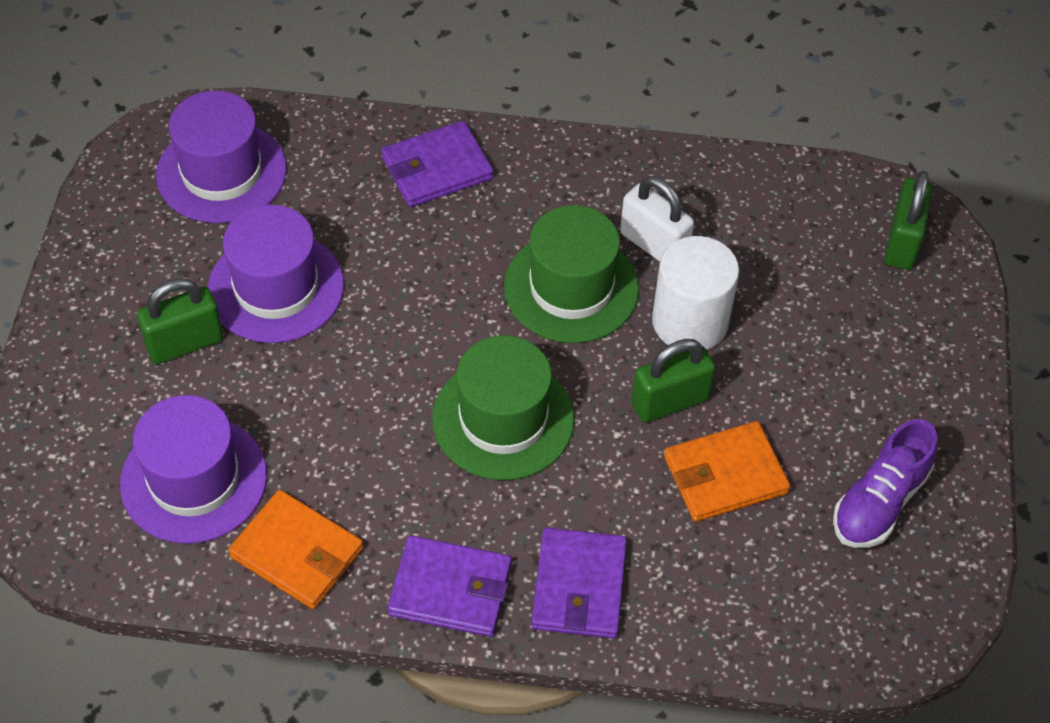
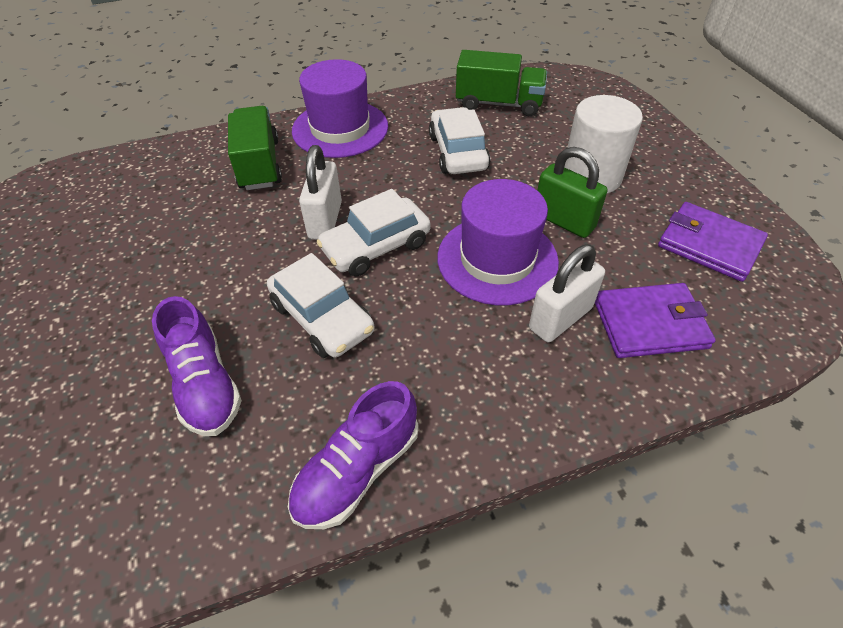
green hat: [432,335,575,480] [504,205,639,343] = 2 -> none = 0
green padlock: [137,278,223,364] [631,339,715,423] [884,171,933,270] = 3 -> [537,147,608,238] = 1
green truck: none = 0 -> [228,106,282,190] [456,50,547,116] = 2
orange wallet: [228,490,363,609] [664,421,791,522] = 2 -> none = 0
purple hat: [120,395,267,544] [156,90,287,223] [208,205,344,343] = 3 -> [292,59,388,158] [437,179,559,305] = 2
purple shoe: [833,419,938,548] = 1 -> [152,296,242,436] [288,381,418,529] = 2
purple wallet: [381,121,494,207] [388,535,512,637] [531,528,627,639] = 3 -> [595,283,716,358] [658,202,768,282] = 2
white car: none = 0 -> [267,253,374,358] [316,189,431,276] [429,107,490,174] = 3
white padlock: [620,176,694,262] = 1 -> [299,145,342,240] [529,245,605,343] = 2

